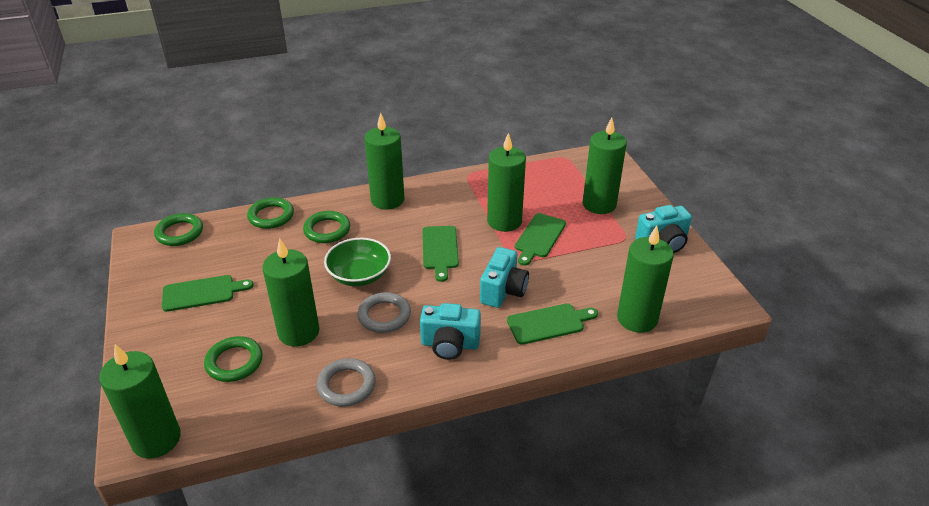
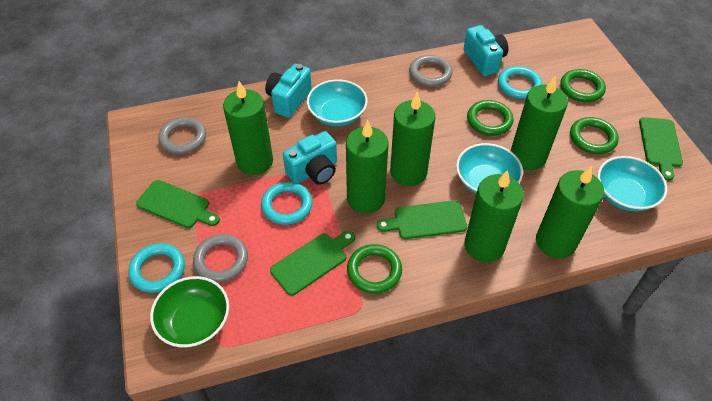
grey ring: [317,358,376,407] [357,292,411,333] = 2 -> [158,117,206,154] [193,234,248,283] [409,55,452,87] = 3
turquoise bowl: none = 0 -> [307,79,368,126] [456,143,523,194] [597,156,667,211] = 3
turquoise ring: none = 0 -> [128,243,185,293] [261,182,312,225] [498,66,542,99] = 3

